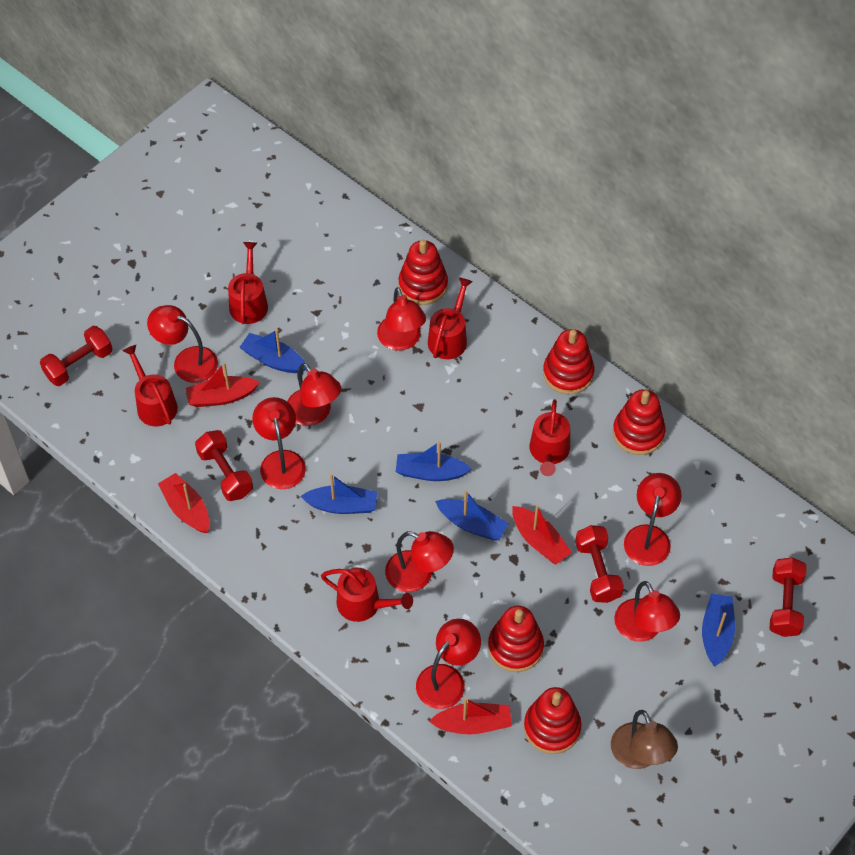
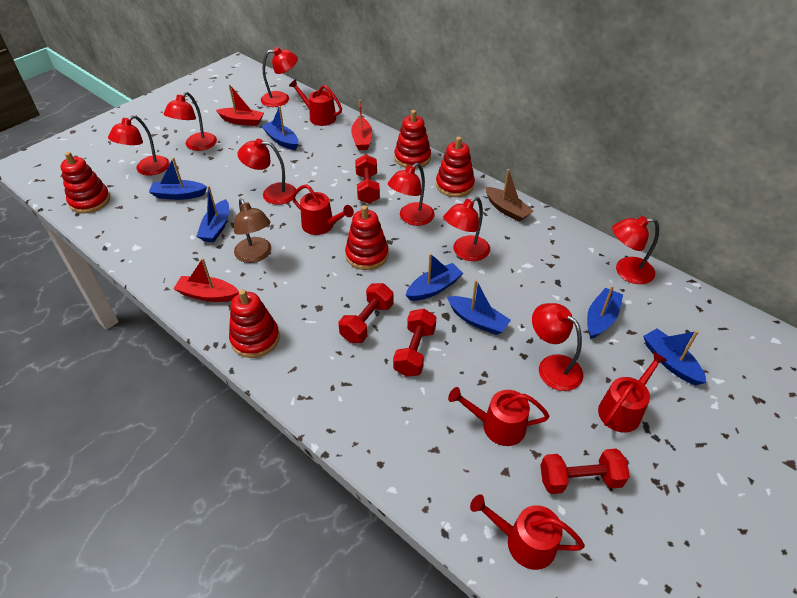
blue boat: [239,329,306,373] [300,474,377,514] [396,441,472,481] [435,490,509,541] [702,593,735,667] = 5 -> [149,157,207,200] [196,186,229,242] [262,106,298,150] [406,253,463,301] [447,280,511,335] [587,286,623,339] [643,329,707,385] = 7
brown boat: none = 0 -> [485,169,533,222] = 1
red boat: [158,473,210,533] [186,362,260,407] [429,698,512,734] [512,505,572,564] = 4 -> [174,258,239,302] [216,84,264,126] [351,100,372,150] = 3

